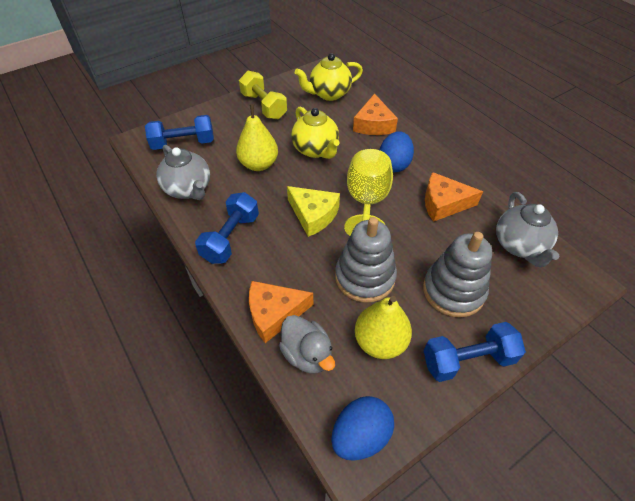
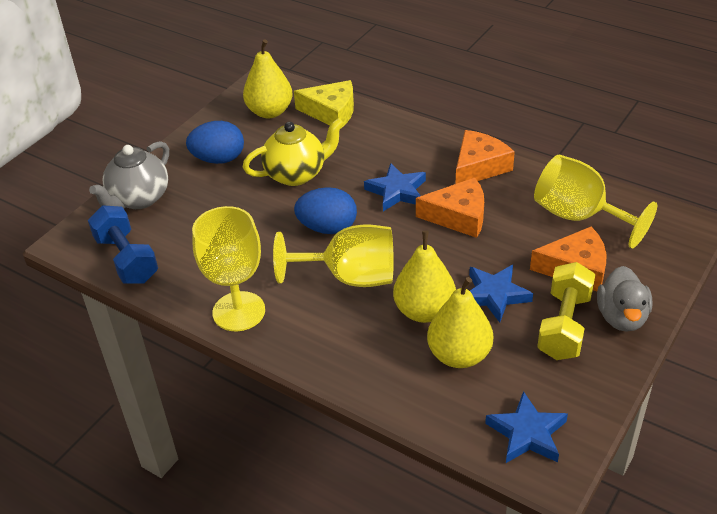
blue dumbbell: [145,115,214,150] [195,192,259,264] [424,322,526,382] = 3 -> [88,205,158,284] = 1
blue star: none = 0 -> [364,163,426,211] [469,265,533,323] [485,391,568,463] = 3
grey stacking toy: [335,217,397,303] [423,232,492,318] = 2 -> none = 0
grey teapot: [157,145,210,200] [496,192,559,267] = 2 -> [89,141,169,209] = 1
yellow goblet: [344,149,393,236] = 1 -> [192,206,265,331] [273,225,394,287] [534,154,657,248] = 3
yellow pear: [236,104,278,171] [355,296,412,359] = 2 -> [243,40,293,118] [393,230,456,323] [427,277,493,368] = 3
yellow teapot: [291,107,339,159] [295,53,363,101] = 2 -> [243,118,344,186] = 1

